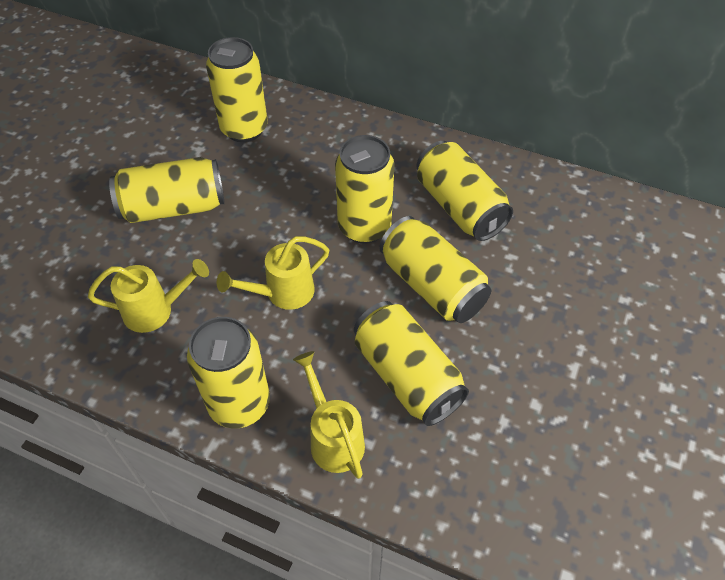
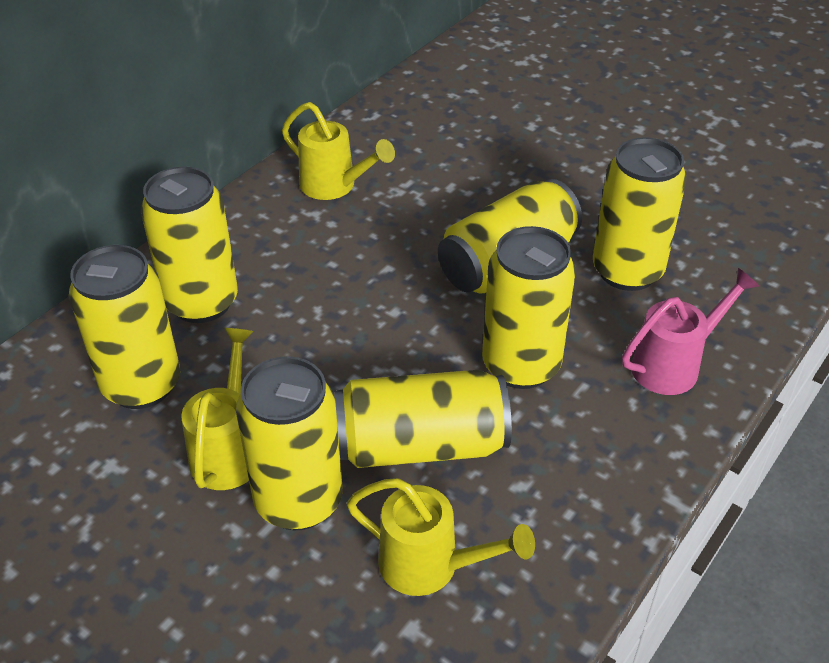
pink watering can: none = 0 -> [622,268,759,395] = 1

